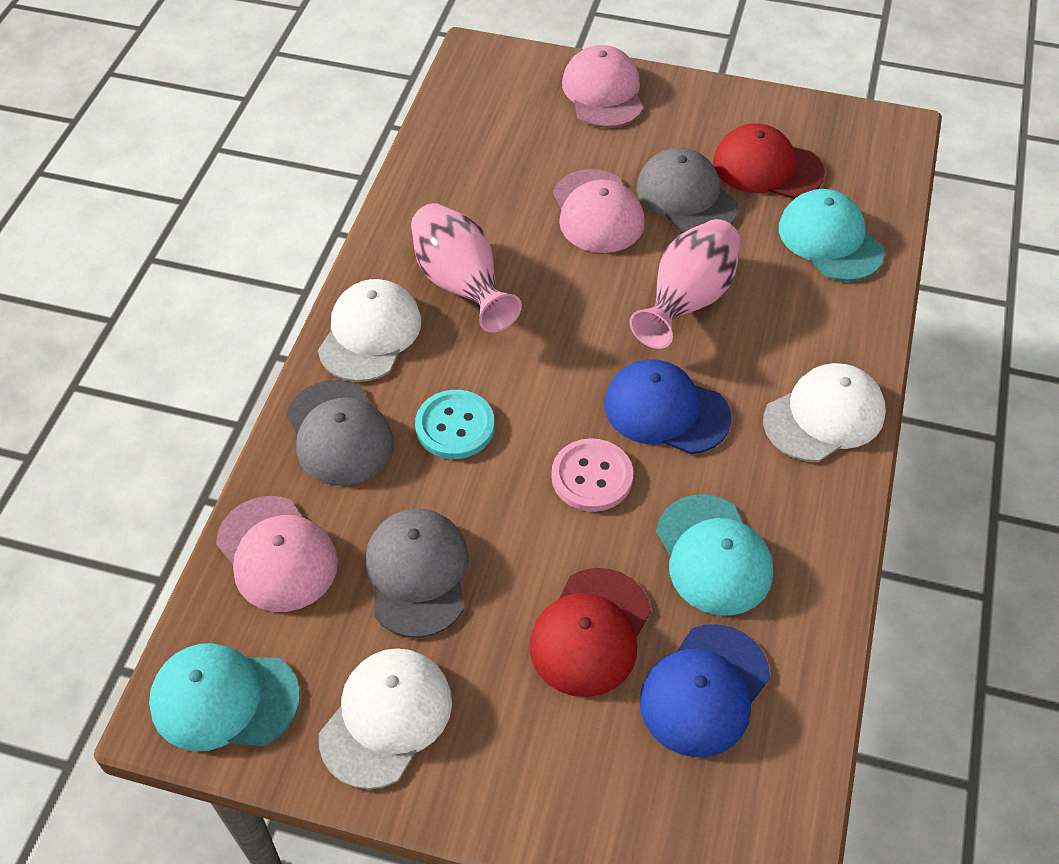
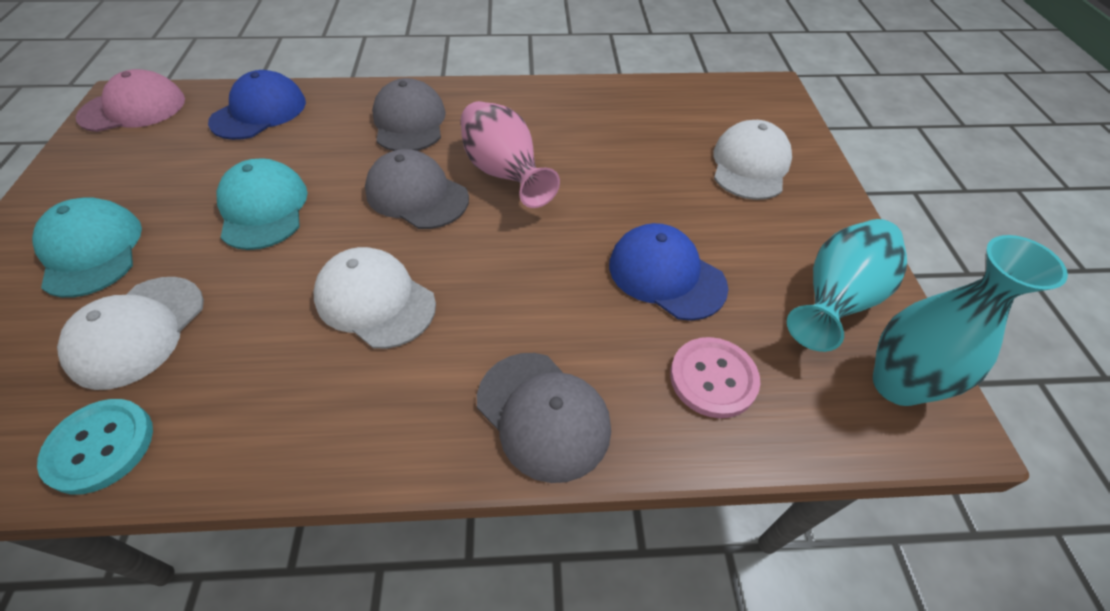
pink cap: [216,496,338,612] [553,169,645,253] [562,45,643,128] = 3 -> [76,69,185,132] = 1
pink vase: [411,203,522,332] [629,219,740,349] = 2 -> [461,101,560,208] = 1
red cap: [529,568,651,697] [713,123,825,199] = 2 -> none = 0
turquoise cap: [149,643,300,752] [656,494,773,616] [779,189,884,281] = 3 -> [32,197,142,298] [217,158,308,250] = 2
turquoise vase: none = 0 -> [787,219,907,352] [873,235,1068,406] = 2

